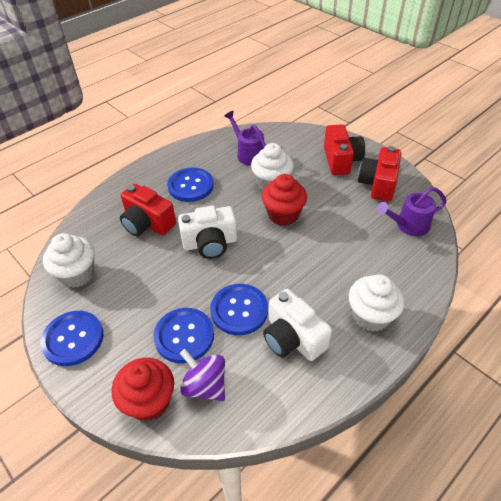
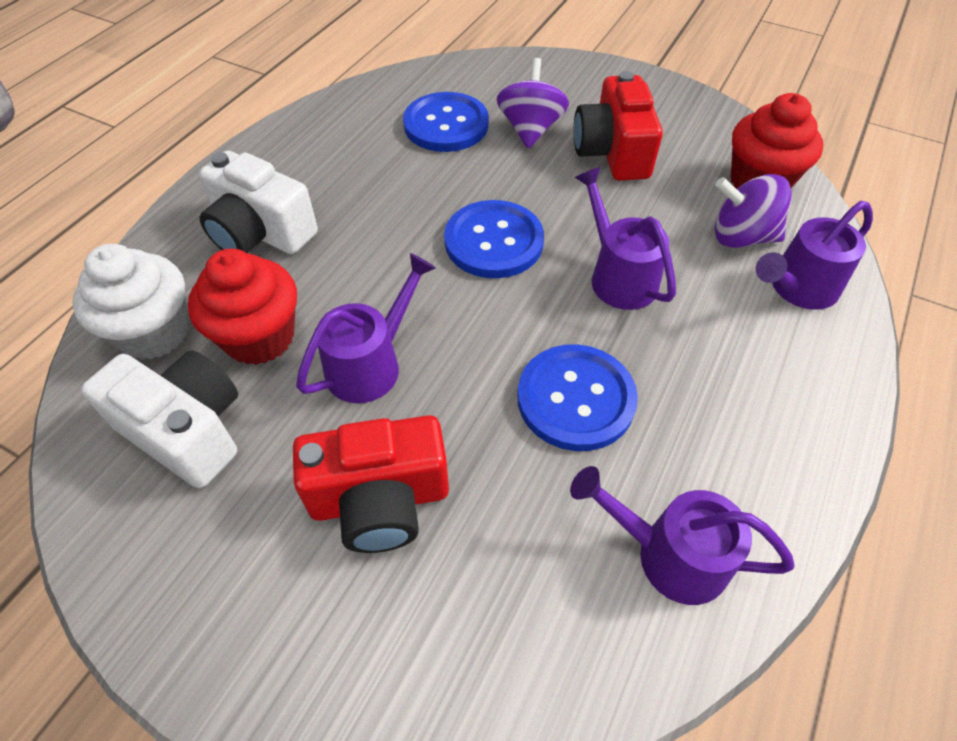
blue button: [40,311,103,366] [153,308,214,363] [167,167,214,202] [210,284,268,335] = 4 -> [403,92,489,152] [444,200,544,278] [517,344,638,451] = 3
purple spinning top: [180,349,225,401] = 1 -> [497,58,569,148] [714,174,792,248] = 2
purple watering can: [224,111,266,166] [376,187,447,236] = 2 -> [296,253,436,403] [570,466,794,605] [575,167,676,310] [755,201,873,310] = 4
red camera: [120,184,176,236] [324,124,365,175] [358,146,401,201] = 3 -> [293,415,449,553] [574,71,663,181] = 2
white cupcake: [43,233,95,288] [251,143,294,190] [349,274,405,332] = 3 -> [72,244,189,360] = 1

